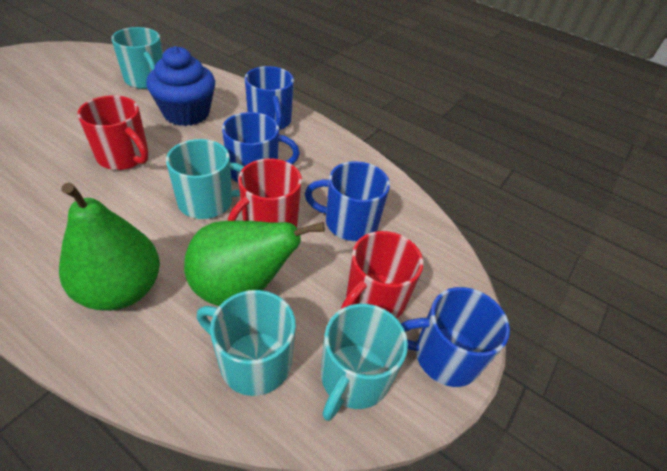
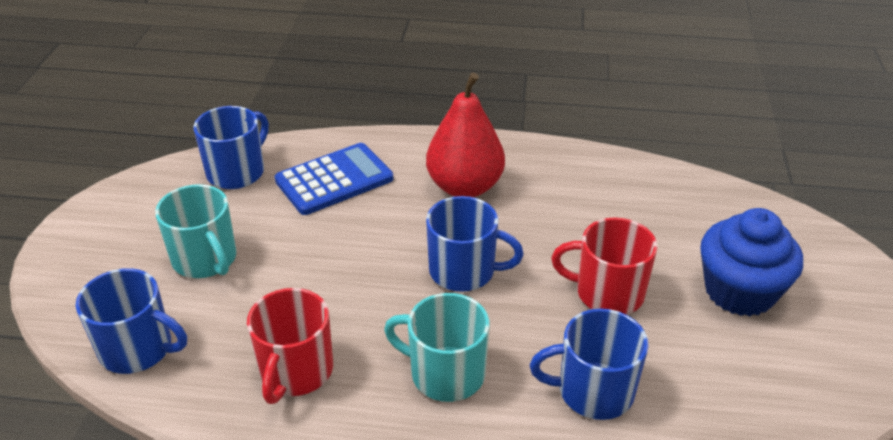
blue calculator: none = 0 -> [275,143,393,215] = 1
green pear: [59,183,160,311] [184,221,325,306] = 2 -> none = 0
red mug: [77,95,149,170] [228,158,302,227] [340,231,423,318] = 3 -> [247,288,333,404] [551,217,657,315] = 2
red pear: none = 0 -> [426,73,505,197] = 1
turquoise mug: [111,27,163,89] [166,139,245,219] [197,290,296,396] [321,304,408,421] = 4 -> [155,184,237,278] [384,293,490,402] = 2

